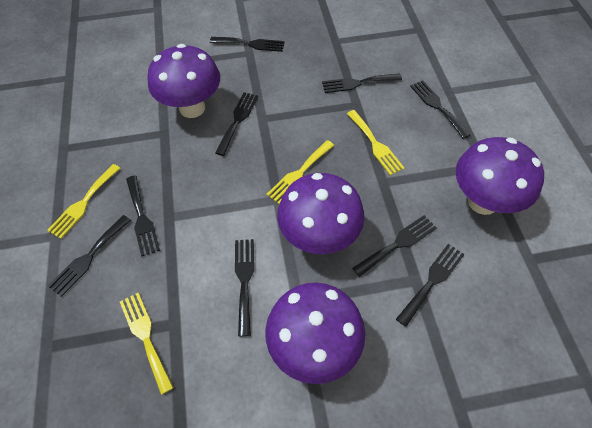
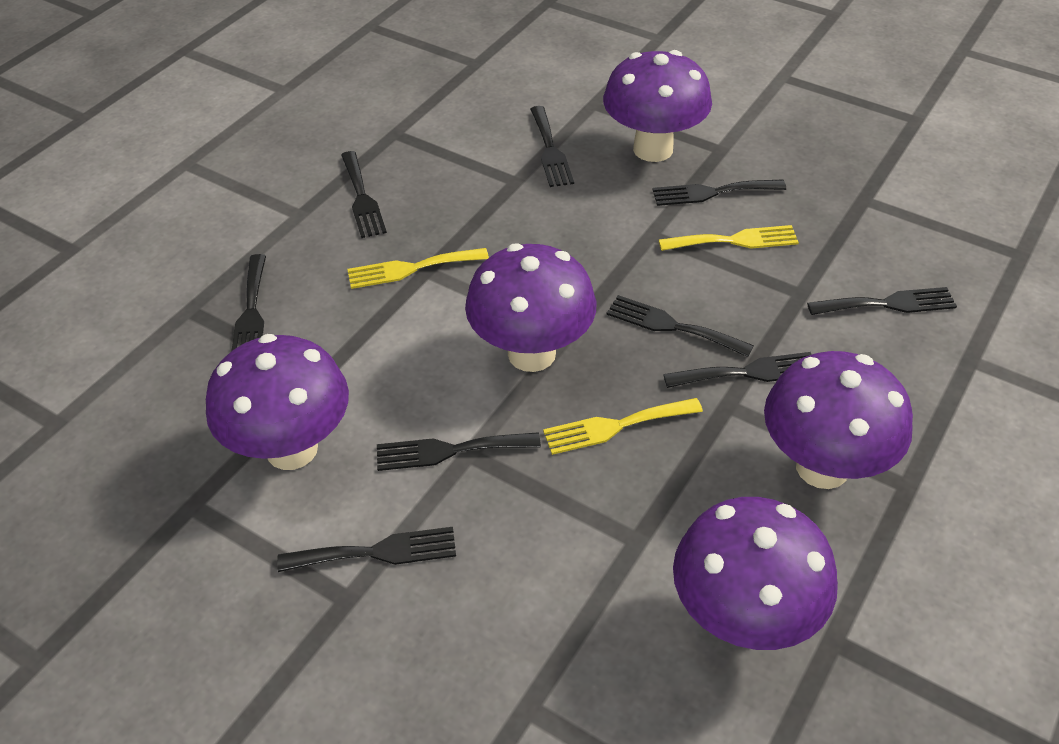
purple mushroom: [147,44,220,118] [265,282,365,384] [277,173,365,254] [456,137,544,215] = 4 -> [206,334,349,470] [465,243,596,372] [603,50,712,162] [673,497,838,650] [764,351,913,489] = 5
yellow fork: [47,164,120,239] [120,293,174,395] [266,140,334,204] [347,110,405,175] = 4 -> [347,248,489,289] [543,398,703,455] [659,225,799,251] = 3

